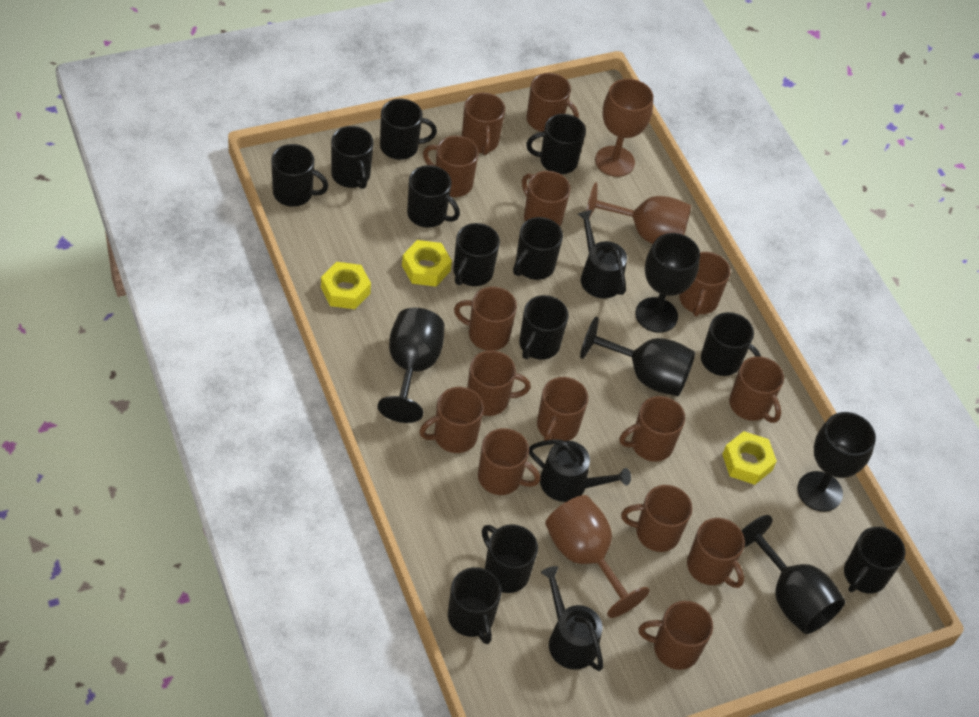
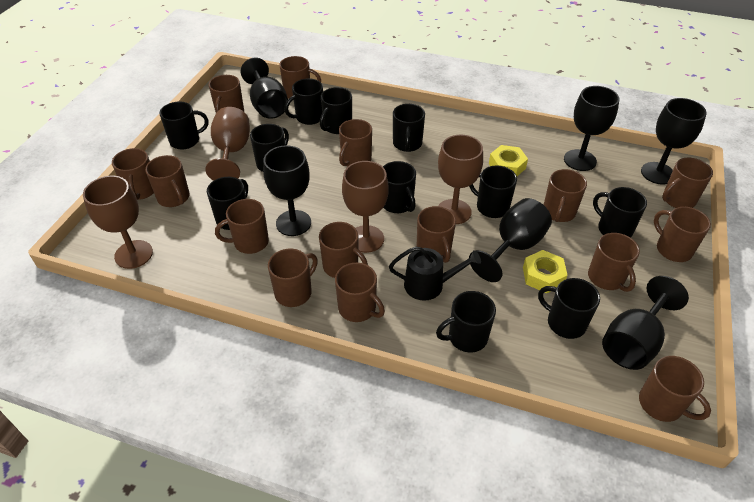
black goblet: [378,308,444,423] [580,317,695,396] [635,233,700,333] [742,515,845,634] [797,412,876,512] = 5 -> [241,58,288,119] [263,145,311,236] [469,198,552,282] [564,86,620,171] [602,276,689,370] [641,98,707,184] = 6
black mug: [271,144,329,207] [331,126,374,189] [380,99,437,160] [407,165,460,228] [448,567,502,644] [453,223,500,286] [482,524,538,593] [513,217,563,280] [519,295,569,360] [526,114,586,174] [701,312,761,376] [844,527,905,593] = 12 -> [159,102,208,150] [207,177,248,230] [250,124,289,172] [284,79,323,125] [320,87,352,134] [383,161,416,213] [393,104,425,152] [436,291,496,352] [469,166,517,218] [538,278,600,339] [593,187,647,238] = 11
black watering can: [529,439,631,502] [541,566,603,671] [578,210,627,298] = 3 -> [389,247,481,300] = 1
brown goblet: [545,495,650,618] [586,182,691,244] [595,79,653,177] = 3 -> [83,176,153,269] [206,107,250,181] [342,161,389,253] [438,135,483,224] = 4
yellow nut: [321,262,371,309] [402,240,452,287] [722,431,777,485] = 3 -> [489,145,528,176] [523,250,568,293] = 2

